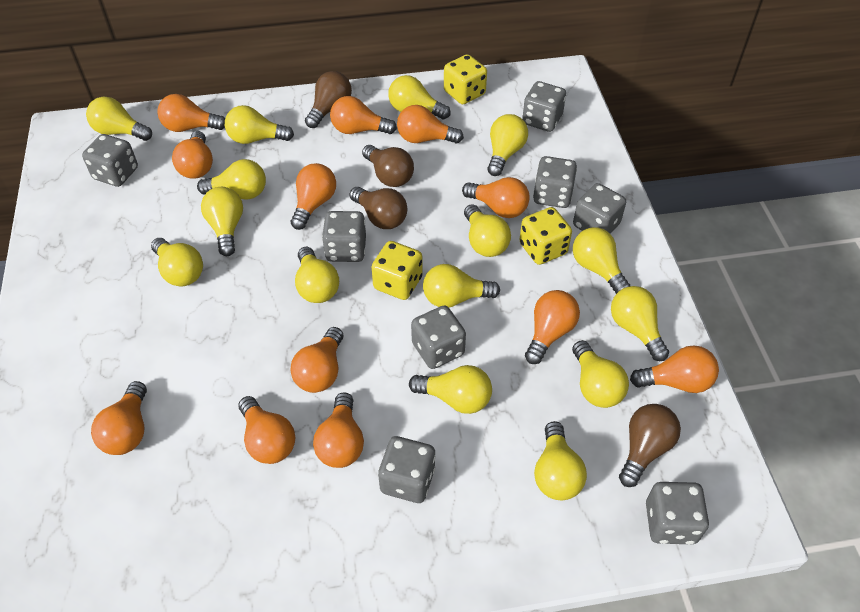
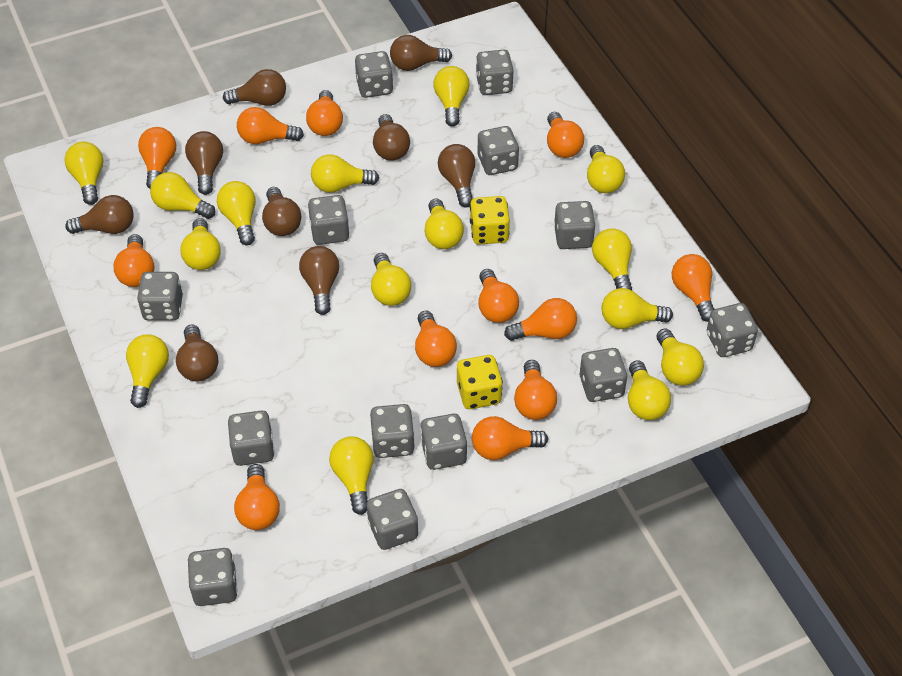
brown light bulb: [305,71,352,128] [349,187,407,229] [362,145,414,187] [619,404,681,487] = 4 -> [65,195,133,234] [176,325,219,382] [185,131,223,195] [223,69,286,106] [262,187,301,236] [299,246,339,315] [373,114,410,161] [390,35,452,71] [438,144,475,207] = 9
grey dice: [82,134,138,187] [322,211,366,262] [378,436,436,503] [411,305,466,369] [522,81,566,132] [533,156,577,208] [573,183,626,234] [646,482,709,545] = 8 -> [137,272,183,320] [188,548,238,606] [228,410,275,466] [308,195,350,245] [355,51,393,98] [367,489,418,550] [370,404,415,458] [420,414,467,470] [476,50,514,95] [477,126,519,175] [554,201,596,249] [580,348,627,402] [707,303,758,357] = 13
yellow dice: [371,241,423,300] [444,54,487,104] [519,207,572,265] = 3 -> [457,355,503,409] [470,196,510,245] = 2

